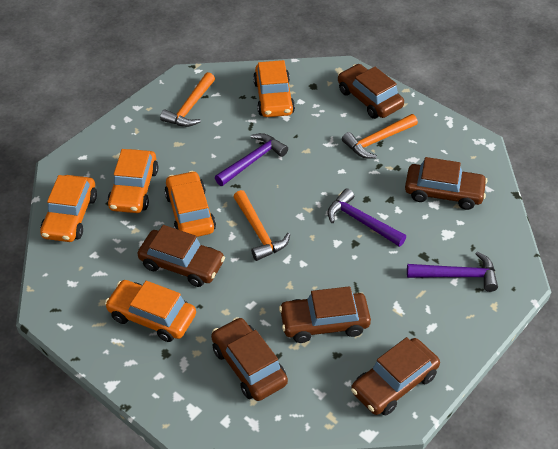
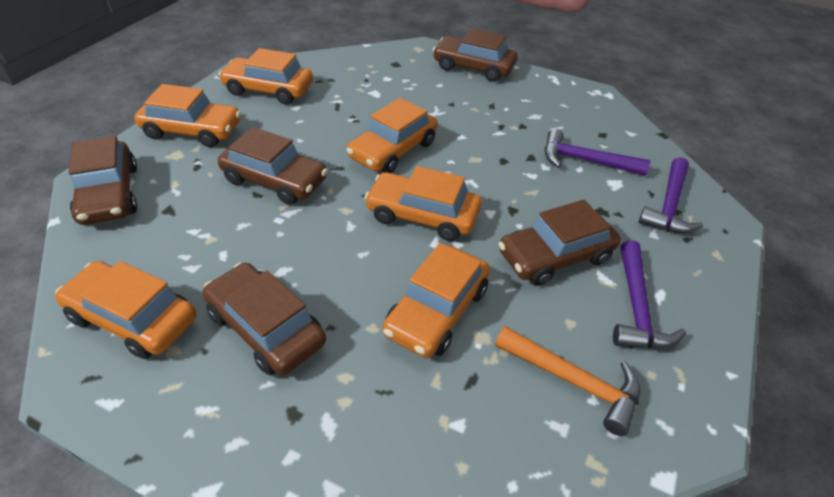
brown car: [137,225,225,287] [211,317,288,401] [279,286,371,343] [338,64,404,119] [351,337,440,416] [405,157,488,210] = 6 -> [69,136,137,225] [203,263,326,376] [218,127,328,205] [433,28,517,82] [499,200,620,286] = 5
orange car: [40,175,97,242] [105,280,196,342] [107,149,158,213] [164,171,216,237] [253,60,295,117] = 5 -> [55,261,196,359] [134,84,241,147] [219,48,313,104] [347,98,438,173] [364,166,482,241] [383,243,490,358] = 6
orange hammer: [160,72,215,127] [233,190,290,261] [342,114,418,159] = 3 -> [495,326,641,436] = 1

